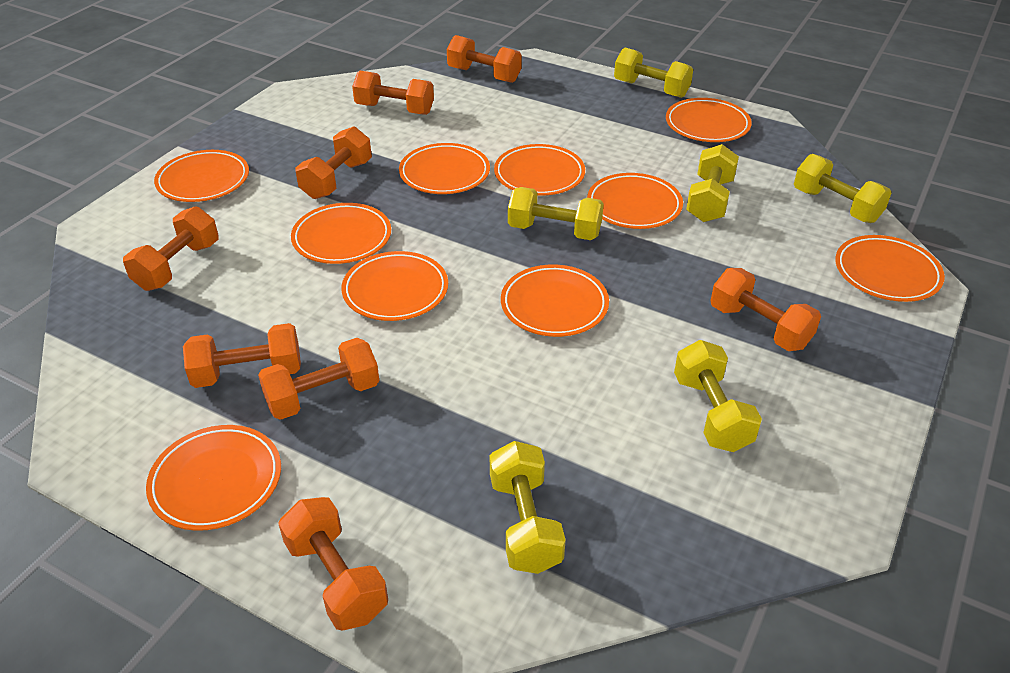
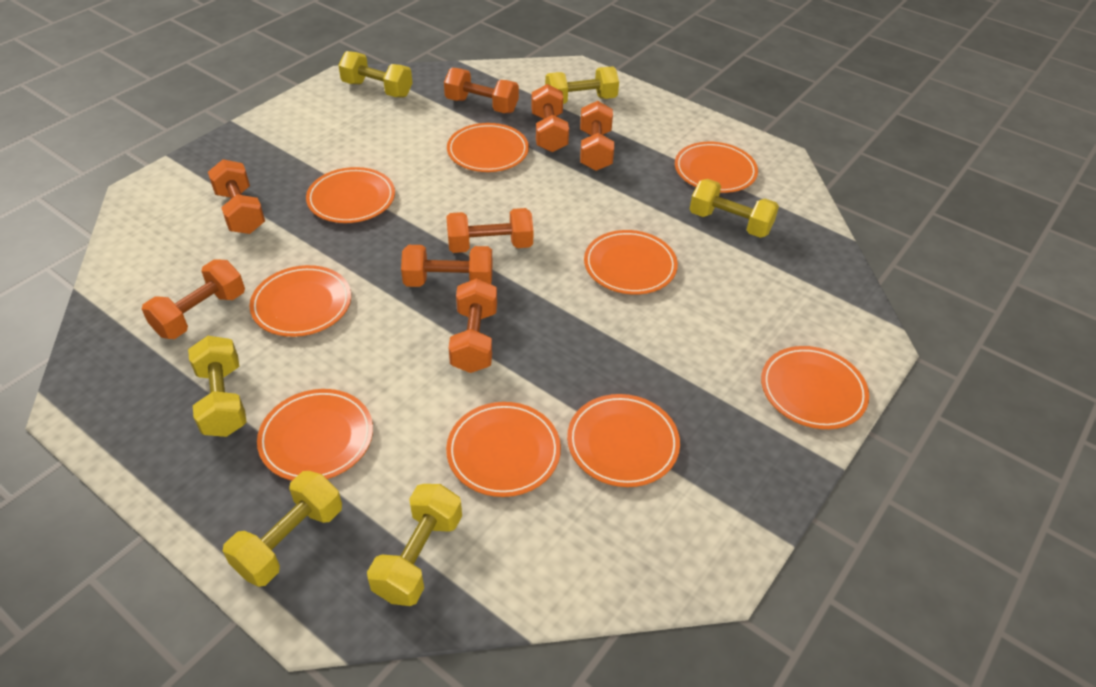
orange plate: [146,425,281,531] [154,150,249,202] [291,203,391,264] [341,251,448,321] [399,143,490,194] [494,144,585,196] [501,265,609,337] [587,173,683,229] [666,98,752,142] [835,235,945,302] = 10 -> [250,265,351,337] [257,389,373,481] [306,167,395,223] [446,402,561,497] [447,123,529,172] [567,394,680,487] [584,230,678,294] [675,142,758,193] [761,346,869,429] = 9

